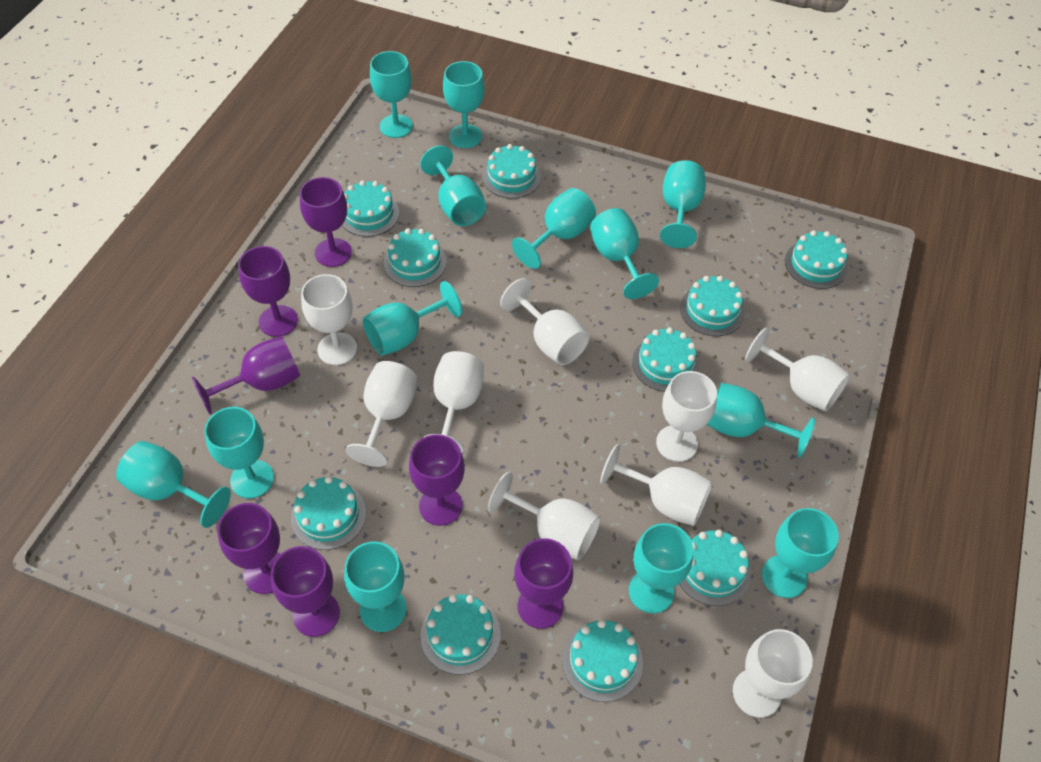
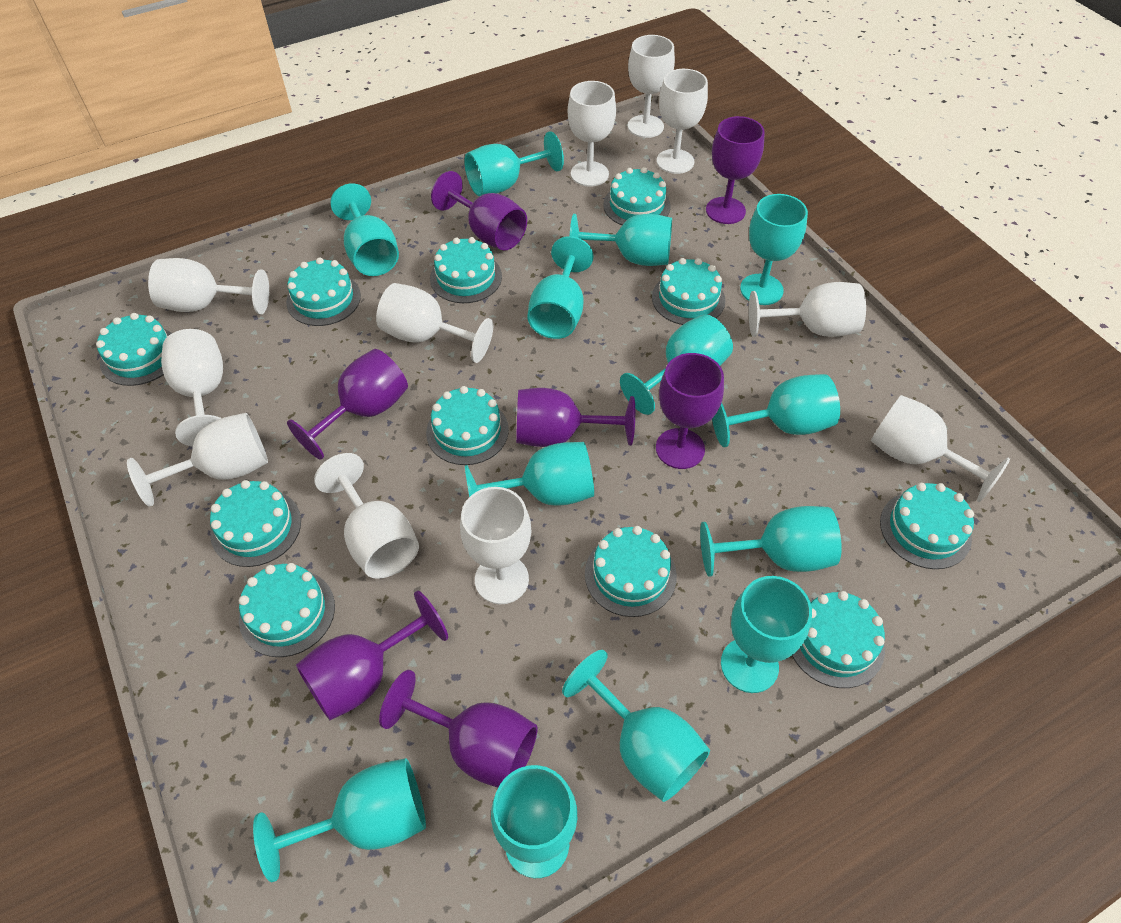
turquoise cake: [291,476,366,550] [342,180,399,237] [384,228,447,287] [421,594,501,675] [482,144,541,199] [562,619,643,702] [632,328,699,392] [679,530,751,606] [680,276,745,336] [785,230,848,289] = 10 -> [96,313,172,386] [210,480,301,567] [239,563,335,657] [286,257,361,326] [426,386,509,465] [430,237,502,303] [585,526,677,617] [603,167,671,225] [652,258,726,325] [792,591,885,688] [880,483,974,569] = 11
white goblet: [301,274,357,365] [345,361,417,467] [423,351,484,453] [488,472,601,560] [500,278,590,365] [600,444,712,526] [656,371,717,462] [733,629,813,718] [745,327,850,412] = 9 -> [127,413,268,507] [148,258,269,315] [161,329,223,447] [314,453,419,579] [376,283,493,363] [460,487,531,604] [568,81,616,187] [628,35,675,138] [657,69,708,174] [749,282,866,337] [871,395,1010,502] = 11

